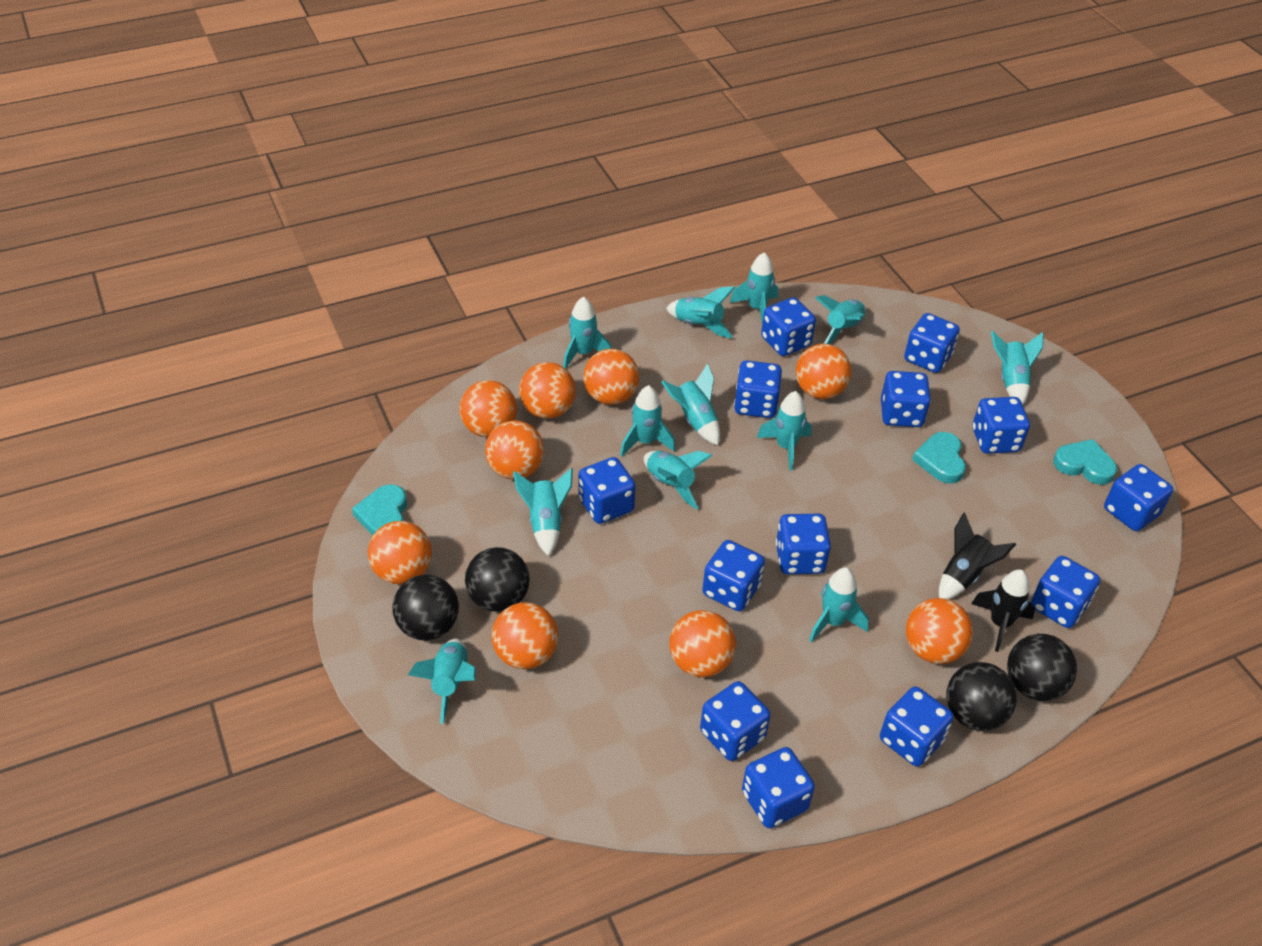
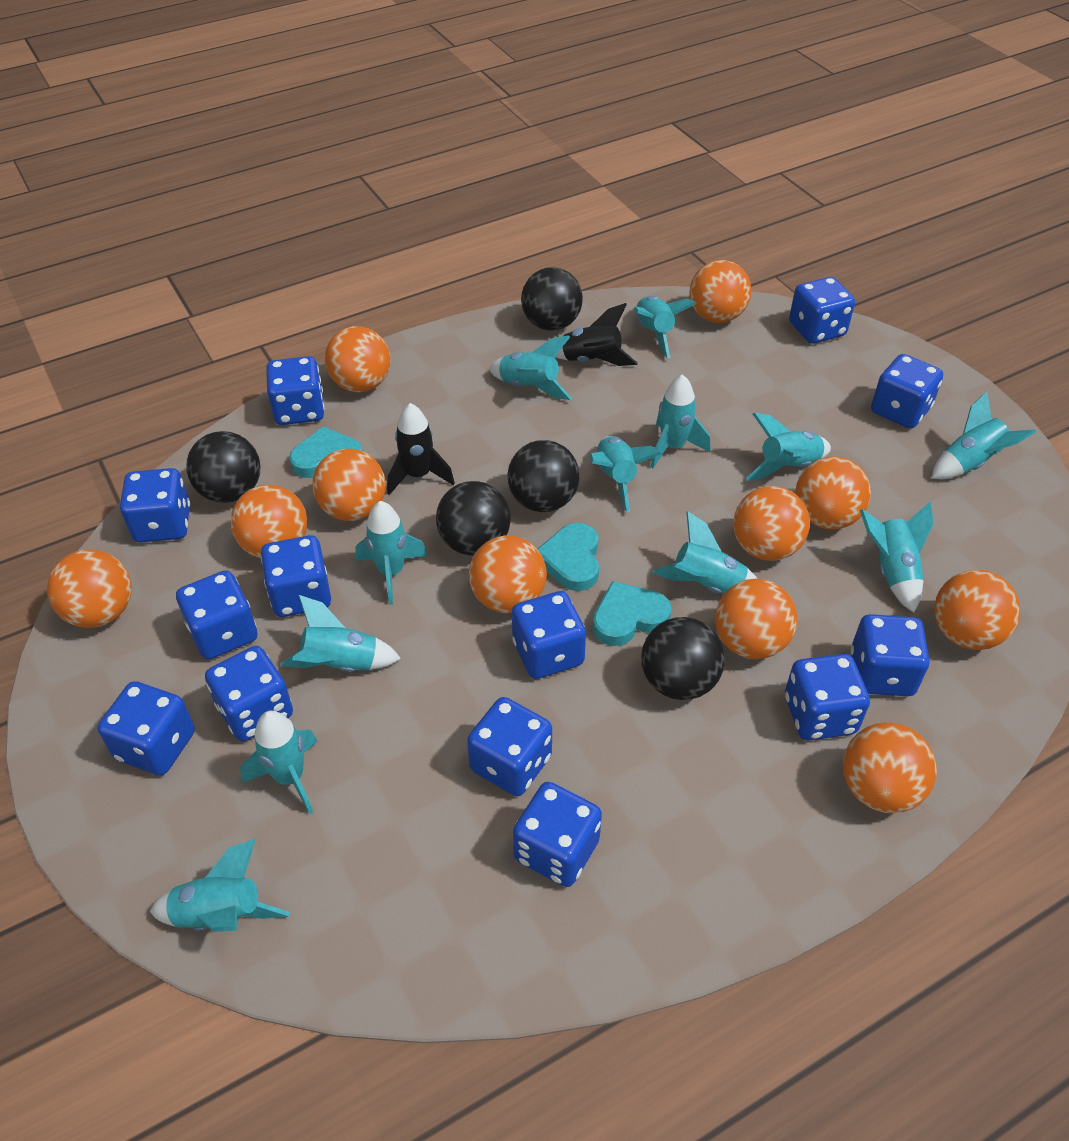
black ball: [393,575,459,640] [465,547,530,612] [946,662,1017,731] [1007,634,1077,701] = 4 -> [186,431,261,503] [436,481,511,556] [508,440,580,512] [521,267,583,331] [641,617,725,700] = 5
orange ball: [368,521,432,584] [459,380,517,438] [485,421,544,480] [491,602,558,669] [519,362,576,419] [583,349,639,405] [669,610,736,677] [796,344,851,399] [906,598,973,664] = 9 -> [47,549,132,628] [231,485,307,558] [312,449,386,521] [325,326,391,392] [469,536,547,613] [689,260,751,323] [715,579,797,659] [733,486,810,561] [795,456,871,530] [843,723,937,813] [934,570,1020,650] = 11

